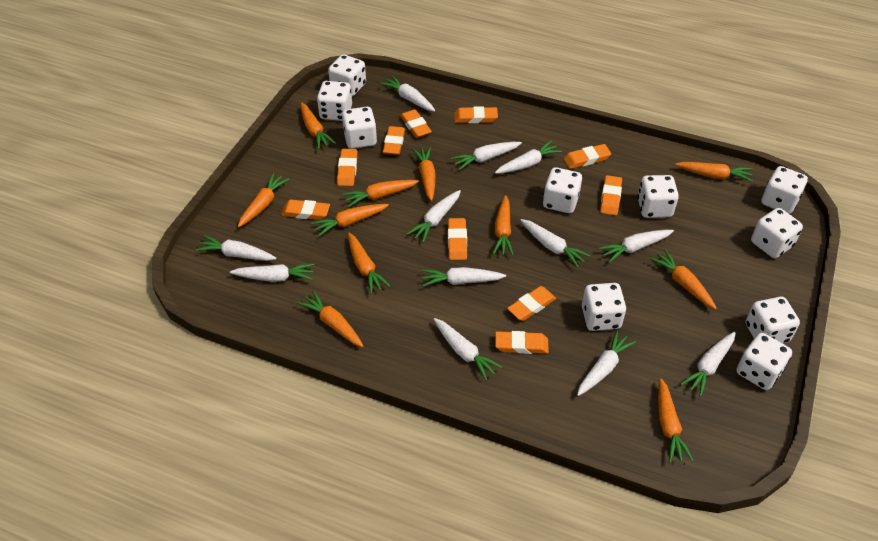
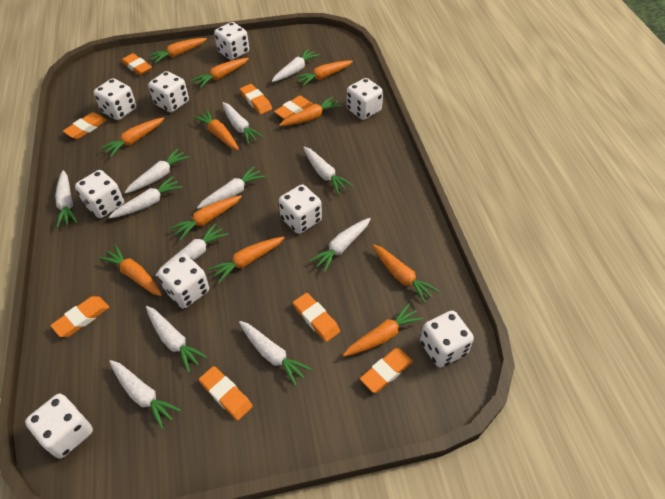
orange eraser: [281,200,330,220] [337,149,358,186] [383,126,405,155] [400,109,432,138] [448,218,467,260] [454,106,498,123] [495,331,549,354] [507,286,556,321] [564,144,611,169] [600,175,622,216] = 10 -> [50,296,109,337] [63,112,107,139] [121,53,152,75] [199,366,253,421] [240,84,272,114] [274,96,313,119] [293,293,340,342] [360,348,413,393] = 8
white dice: [317,81,352,121] [328,55,366,96] [342,107,377,149] [543,167,582,213] [582,283,626,331] [637,175,679,218] [736,333,792,390] [746,297,800,344] [751,208,803,258] [761,166,808,214] = 10 -> [25,394,93,459] [75,170,124,218] [94,78,137,120] [148,71,189,113] [158,254,209,309] [214,22,249,60] [279,185,322,234] [346,78,383,120] [420,311,474,368] = 9

